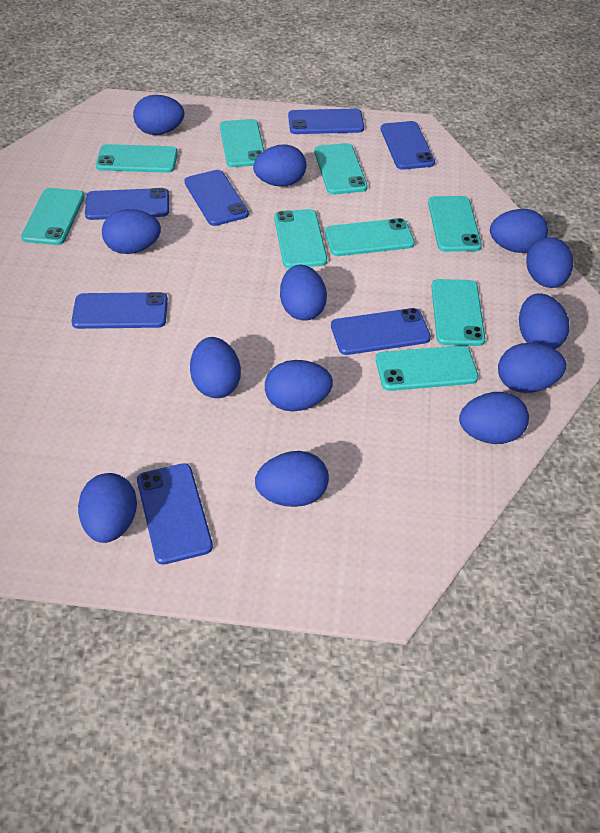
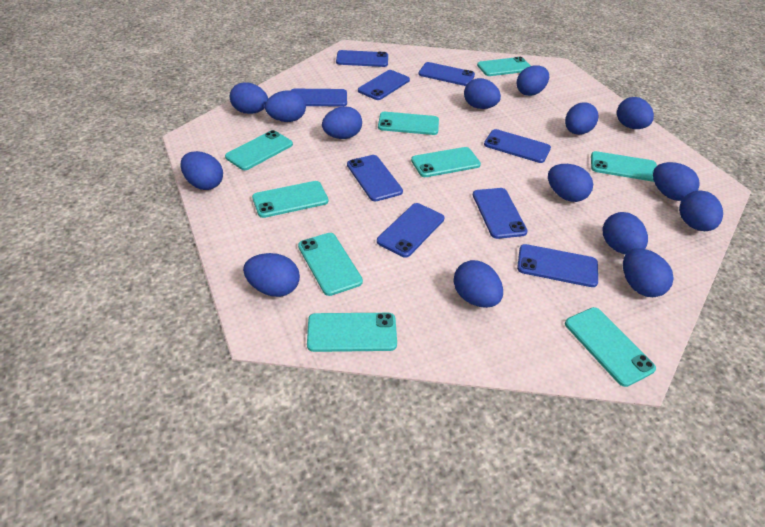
blue egg: [78,473,137,543] [102,209,161,254] [133,95,184,135] [190,337,241,398] [253,144,306,187] [255,451,329,507] [265,360,333,411] [280,265,327,321] [459,392,529,444] [490,209,548,253] [498,343,566,393] [519,293,570,349] [526,237,573,288] = 13 -> [180,151,223,190] [230,82,268,114] [243,253,300,297] [265,90,306,122] [322,106,362,139] [453,260,503,308] [464,78,501,109] [517,65,549,96] [548,164,593,202] [565,102,599,135] [603,212,648,255] [617,97,654,129] [623,248,673,297] [653,162,700,201] [679,190,723,231] = 15
blue phone: [71,292,168,329] [85,188,169,220] [137,463,213,565] [184,170,249,226] [288,109,364,134] [331,308,431,355] [381,121,435,170] = 7 -> [291,89,347,106] [336,50,388,67] [347,155,403,202] [358,70,410,100] [377,203,444,258] [419,62,475,86] [473,188,528,239] [484,129,551,163] [517,244,598,287] = 9

